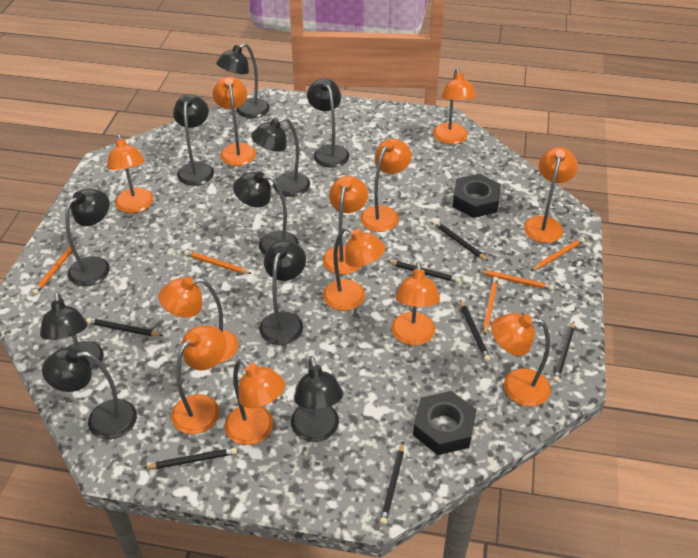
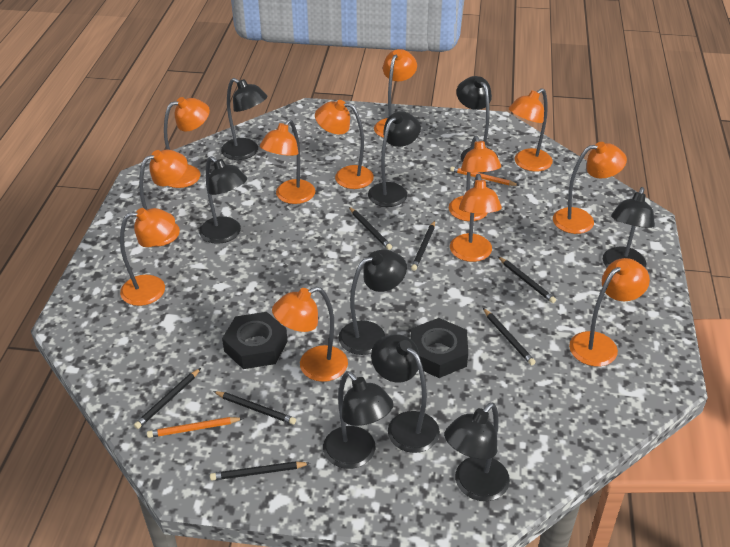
black lamp: [40,292,104,372] [42,348,137,440] [65,189,110,286] [173,94,214,186] [216,43,270,118] [233,171,299,255] [251,117,310,197] [259,240,306,345] [291,356,343,442] [307,78,349,168] = 10 -> [199,156,247,244] [221,78,267,160] [323,371,394,469] [339,249,407,355] [368,111,421,207] [371,334,440,453] [444,403,510,501] [456,76,498,162] [603,187,655,268] = 9
orange pencil: [32,242,77,295] [184,250,252,274] [477,270,554,290] [483,277,498,336] [531,237,585,271] = 5 -> [147,417,244,438] [450,166,520,186] = 2

